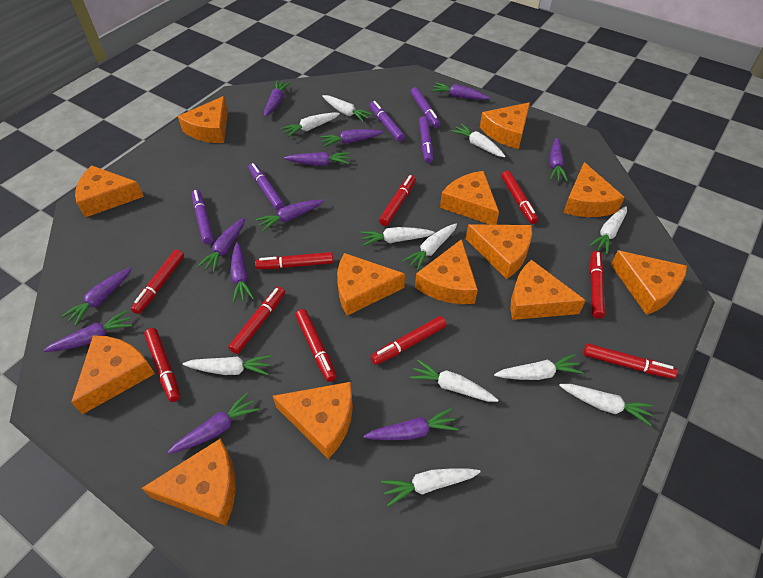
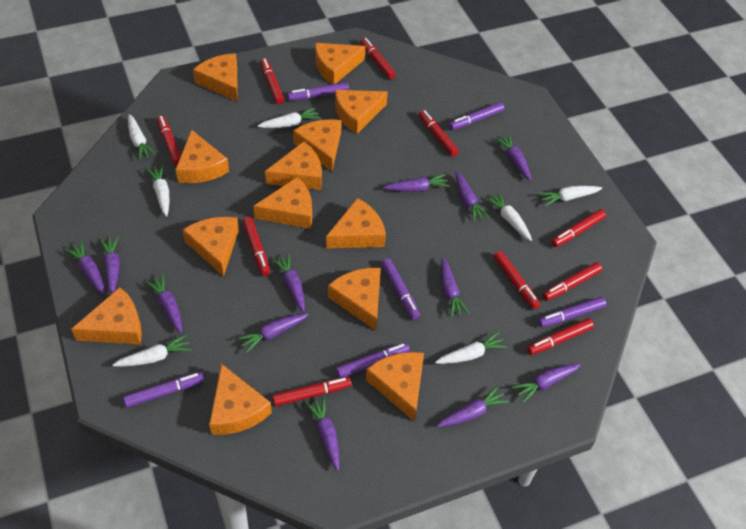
purple marker: [192,190,214,244] [249,163,285,210] [370,101,405,142] [411,87,441,128] [419,116,433,163] = 5 -> [123,372,205,408] [287,82,349,101] [336,343,410,378] [381,258,420,320] [449,102,504,130] [538,297,606,327] = 6
white carrot: [183,355,271,375] [281,112,340,137] [322,95,373,122] [360,227,435,246] [381,468,481,507] [403,224,457,271] [410,360,498,402] [451,124,505,157] [494,354,584,380] [559,384,654,426] [589,206,627,254] = 11 -> [113,335,192,367] [128,114,156,160] [146,165,169,217] [258,107,321,128] [435,332,507,364] [484,192,532,241] [538,186,602,206] = 7

